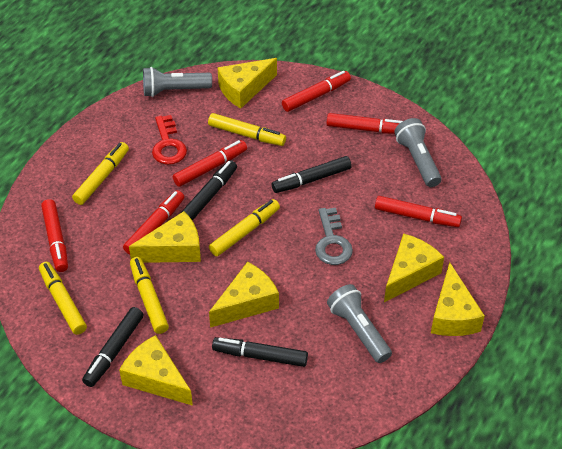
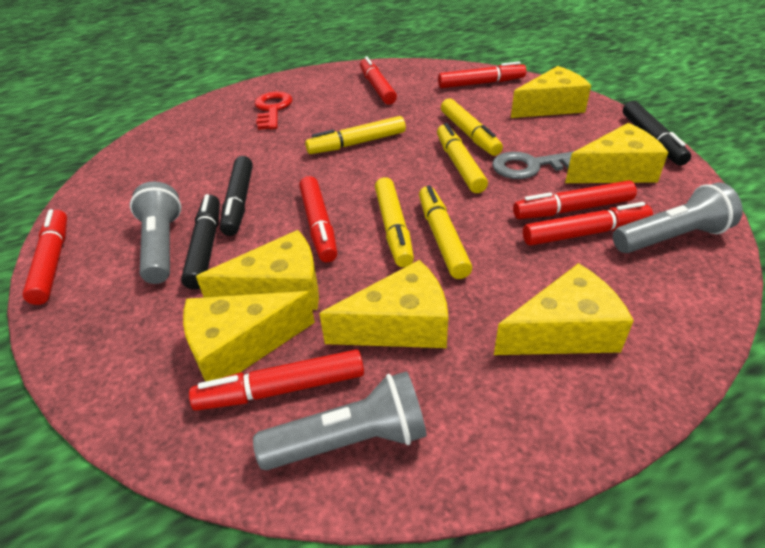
black marker: [82,307,144,387] [181,160,237,221] [212,337,308,367] [272,156,352,193] = 4 -> [181,194,220,290] [220,156,253,236] [623,101,691,166] = 3
red marker: [41,199,68,272] [123,190,184,255] [173,140,247,187] [282,71,351,112] [326,113,403,134] [375,196,462,227] = 6 -> [22,209,67,305] [189,349,364,411] [299,176,337,262] [360,56,397,105] [438,61,526,88] [513,181,637,219] [523,202,653,246] = 7

